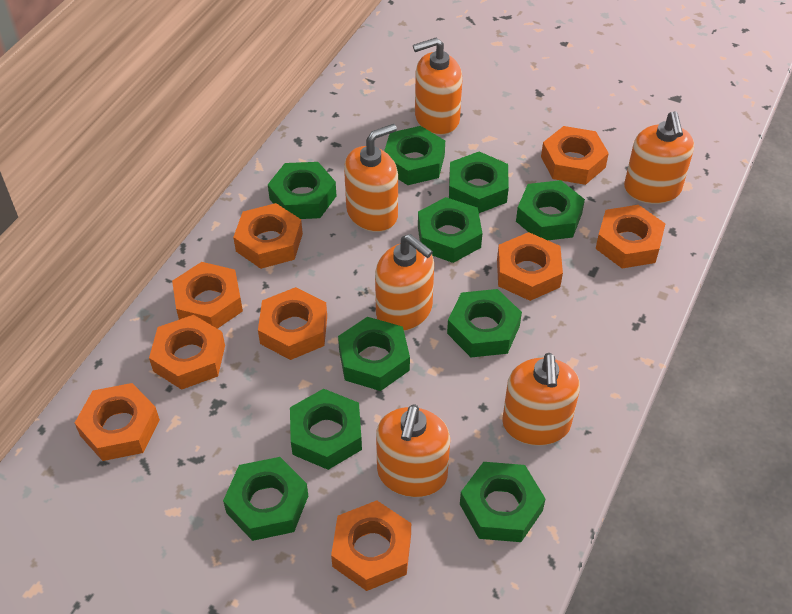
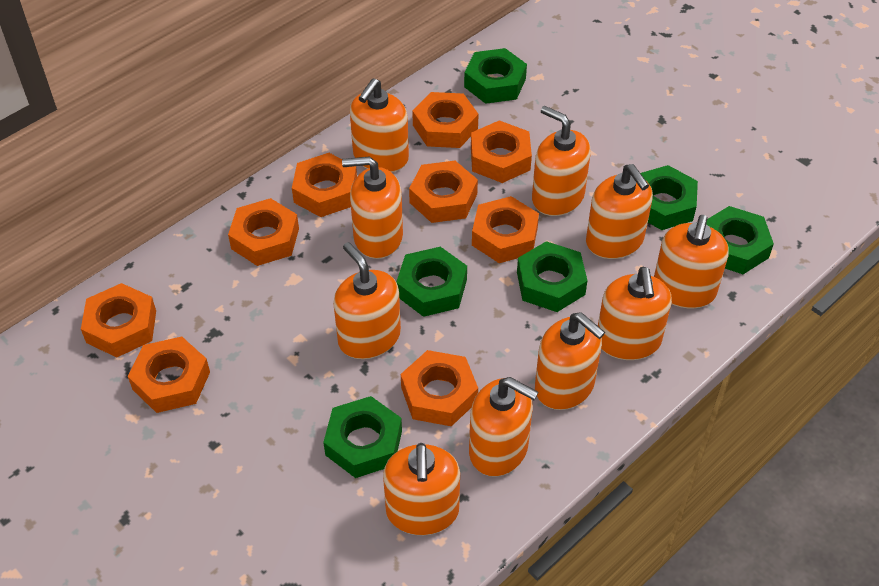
green nut: [223,457,308,541] [268,162,336,219] [290,389,362,470] [338,317,410,391] [384,126,445,185] [418,197,482,263] [447,289,522,357] [449,151,509,213] [460,462,546,542] [516,180,585,240] = 10 -> [323,396,402,478] [396,247,467,317] [464,48,527,104] [517,241,588,312] [641,165,698,230] [706,206,774,274] = 6
orange soap dispenser: [344,124,398,232] [375,234,434,331] [376,404,450,497] [413,38,462,135] [502,353,580,446] [624,111,694,204] = 6 -> [333,242,401,359] [342,156,403,259] [350,78,409,172] [383,443,460,535] [469,377,538,477] [532,106,591,216] [535,312,605,410] [586,164,653,259] [598,267,672,360] [654,215,729,308] = 10

